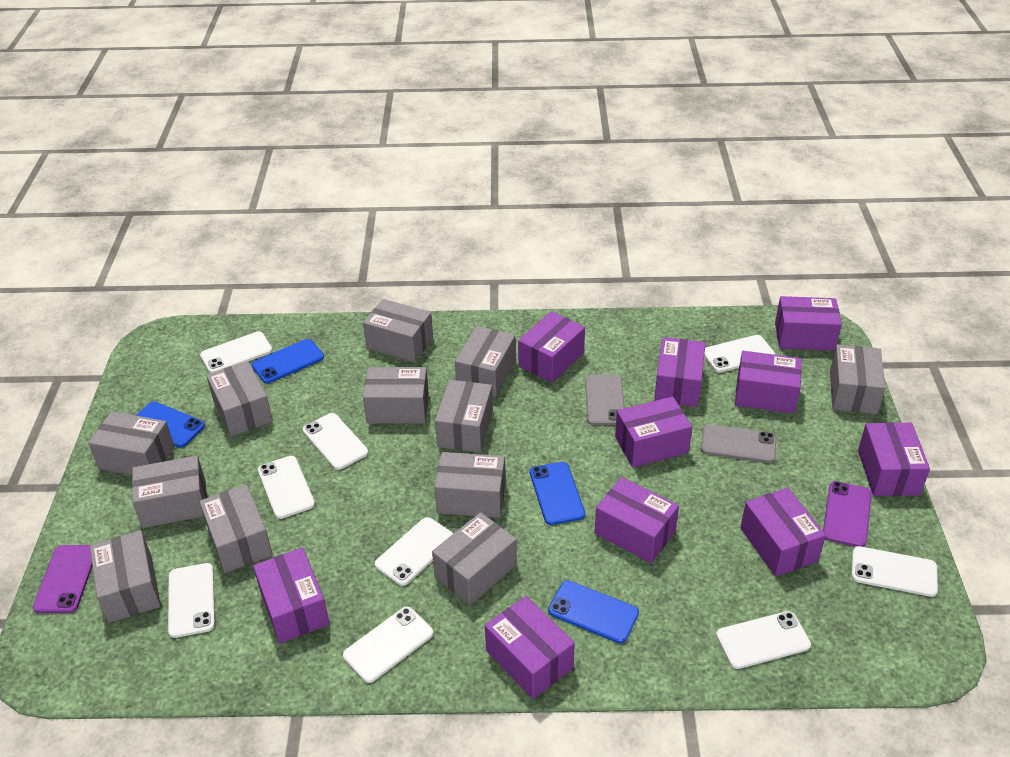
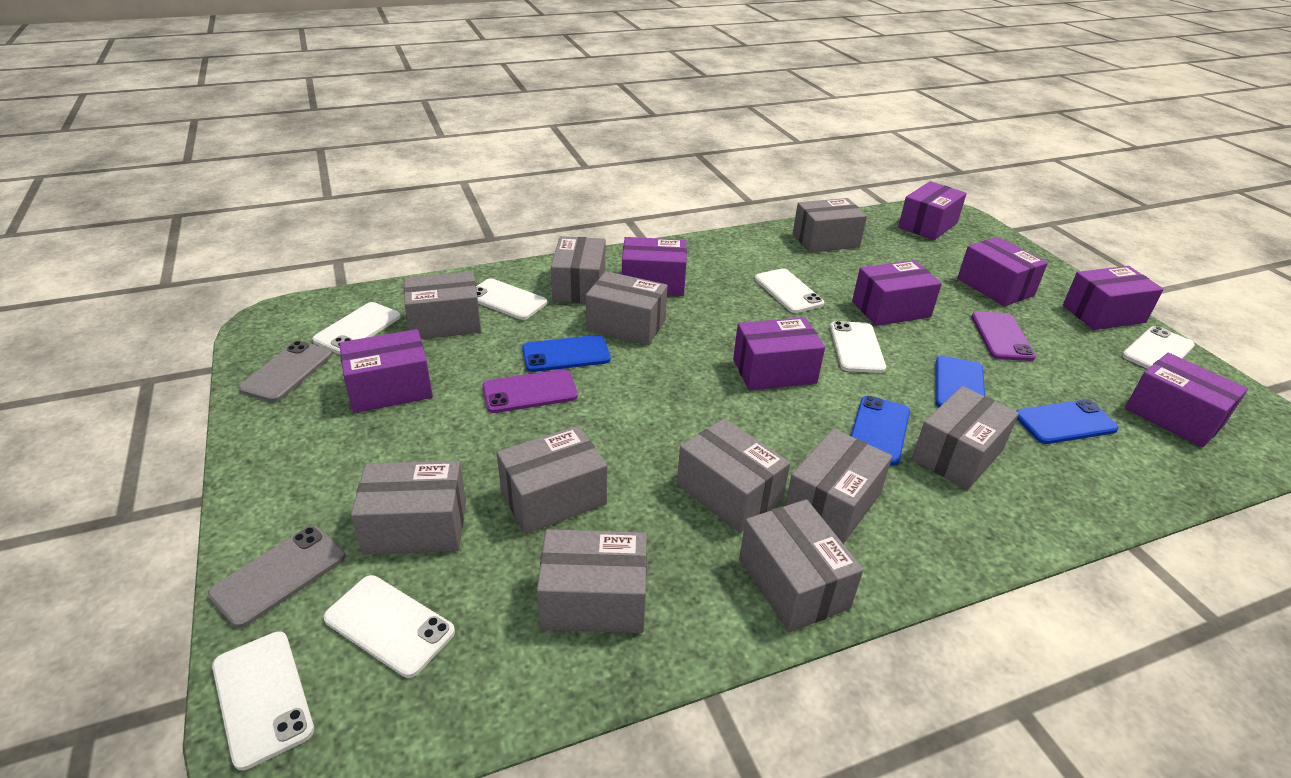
grey box: [88,411,174,475] [90,530,161,623] [132,456,207,528] [199,484,273,573] [206,361,273,437] [363,299,433,363] [363,367,429,424] [432,512,517,605] [434,452,506,518] [435,380,493,453] [455,326,516,397] [830,344,885,414] = 12 -> [351,461,466,555] [404,271,481,339] [497,426,607,534] [537,529,647,633] [551,236,605,303] [586,271,668,345] [677,418,790,533] [739,499,863,632] [785,428,892,544] [793,198,867,253] [912,386,1019,490] = 11
purple box: [253,548,330,643] [485,596,575,699] [518,311,585,383] [595,477,679,563] [615,397,692,467] [654,337,706,407] [735,351,802,414] [740,488,826,577] [775,296,842,351] [858,422,930,496] = 10 -> [339,329,433,413] [622,237,687,296] [733,317,825,390] [852,260,942,326] [898,181,967,240] [957,237,1048,306] [1063,266,1164,330] [1125,353,1248,447] = 8
white phone: [168,563,215,638] [200,332,272,373] [258,456,315,519] [303,413,368,470] [343,607,433,683] [375,517,454,586] [704,335,775,373] [716,611,811,669] [851,546,938,597] = 9 -> [212,631,314,770] [312,302,400,354] [323,575,455,678] [476,278,547,320] [755,268,824,313] [830,321,886,373] [1122,326,1195,369] = 7

